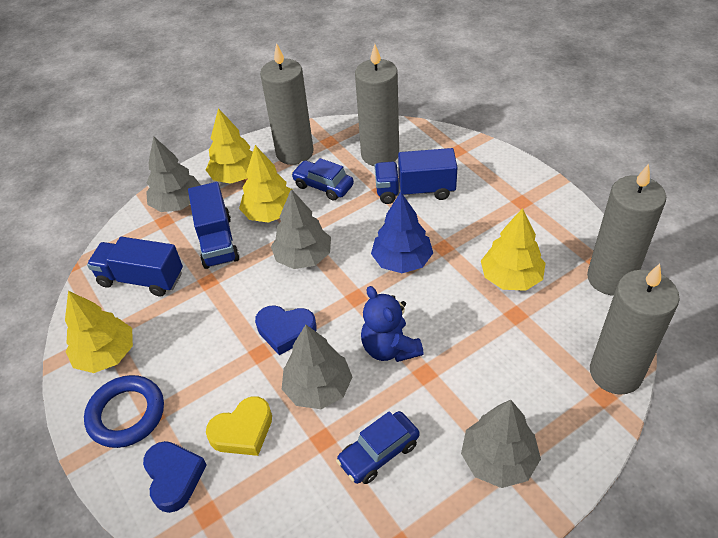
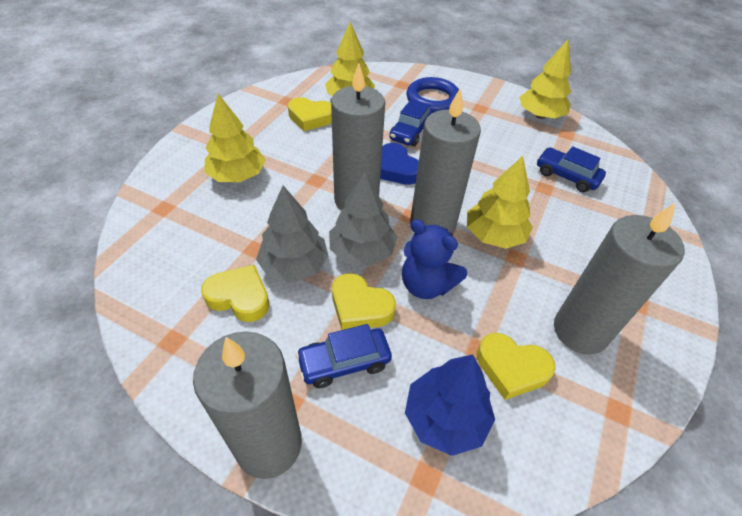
blue car: [291,158,354,201] [336,411,419,484] = 2 -> [296,324,392,388] [389,99,433,146] [537,146,606,192] = 3
blue heart: [143,441,207,513] [255,305,317,355] = 2 -> [380,143,419,185] = 1
blue truck: [87,237,183,297] [188,182,239,269] [374,148,458,204] = 3 -> none = 0
grey tree: [146,136,200,212] [271,189,331,269] [282,325,352,409] [461,400,541,488] = 4 -> [256,185,329,283] [329,171,397,266] = 2
yellow heart: [206,397,272,456] = 1 -> [201,265,269,322] [288,97,332,131] [332,273,396,330] [477,333,555,400] = 4

